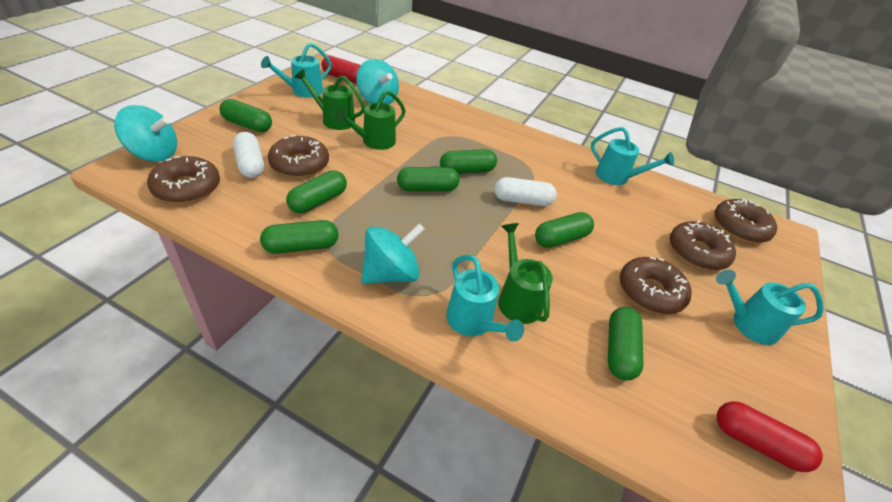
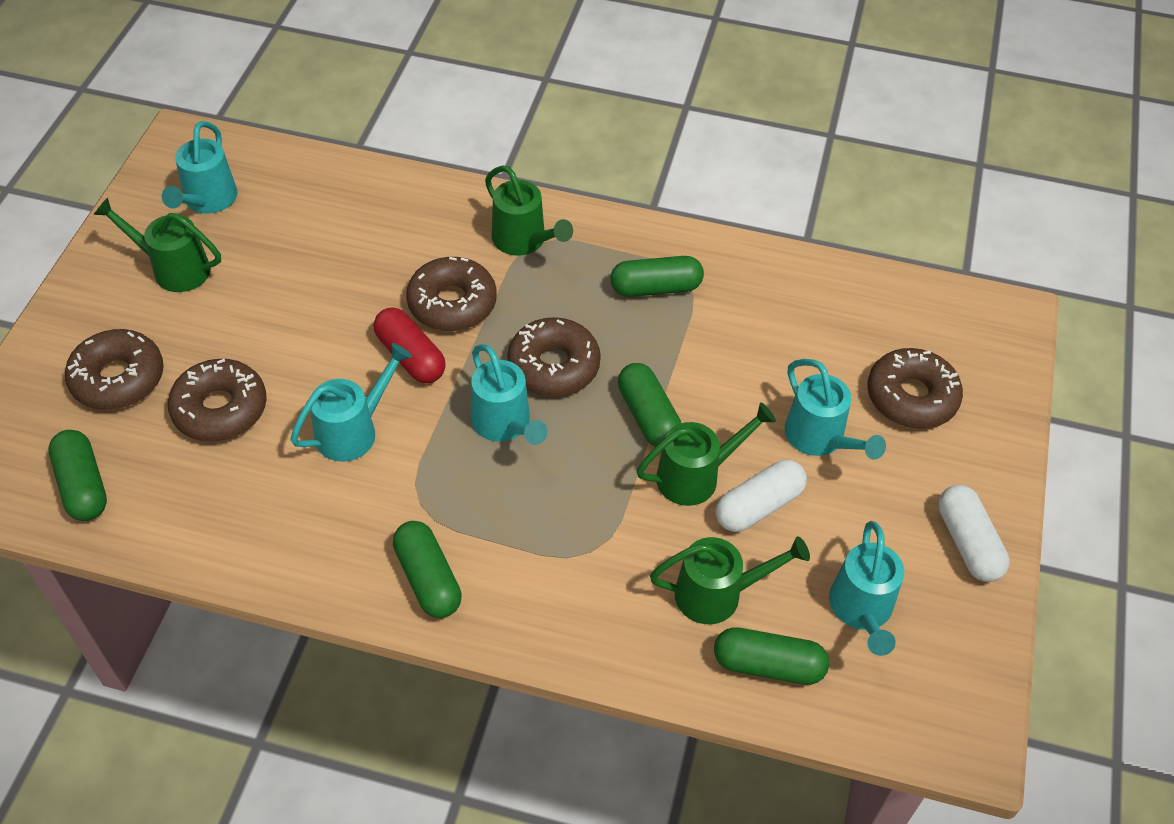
green capsule: [219,99,272,132] [260,220,338,254] [286,170,347,214] [397,167,460,192] [440,149,497,174] [535,212,594,248] [608,307,643,381] = 7 -> [48,430,107,521] [393,521,462,618] [610,256,704,297] [618,363,681,447] [714,627,829,685] = 5
green watering can: [294,69,365,130] [335,90,406,150] [498,223,553,324] = 3 -> [93,197,221,292] [485,166,573,256] [637,402,776,506] [650,536,810,624] = 4
red capsule: [322,56,361,83] [717,401,823,472] = 2 -> [374,307,446,383] = 1
turquoise spinning top: [114,105,177,162] [356,59,399,105] [361,223,425,284] = 3 -> none = 0
turquoise watering can: [261,43,332,98] [446,255,524,342] [591,127,674,185] [716,270,824,345] = 4 -> [162,121,237,214] [290,343,412,462] [471,344,548,445] [785,359,886,460] [829,521,904,656] = 5

